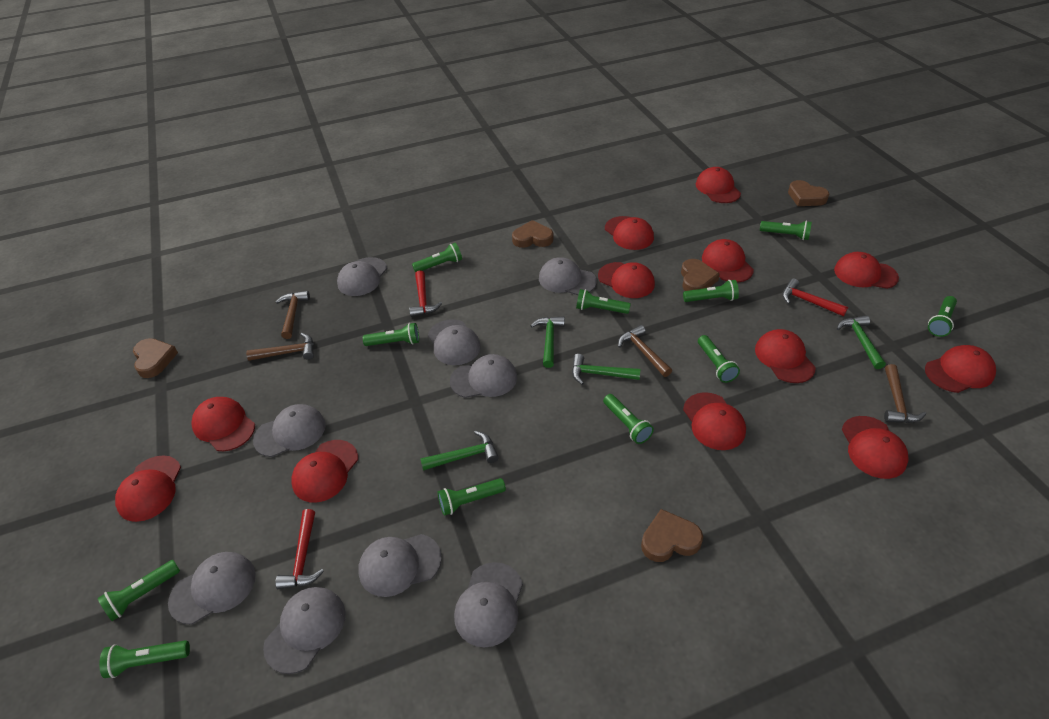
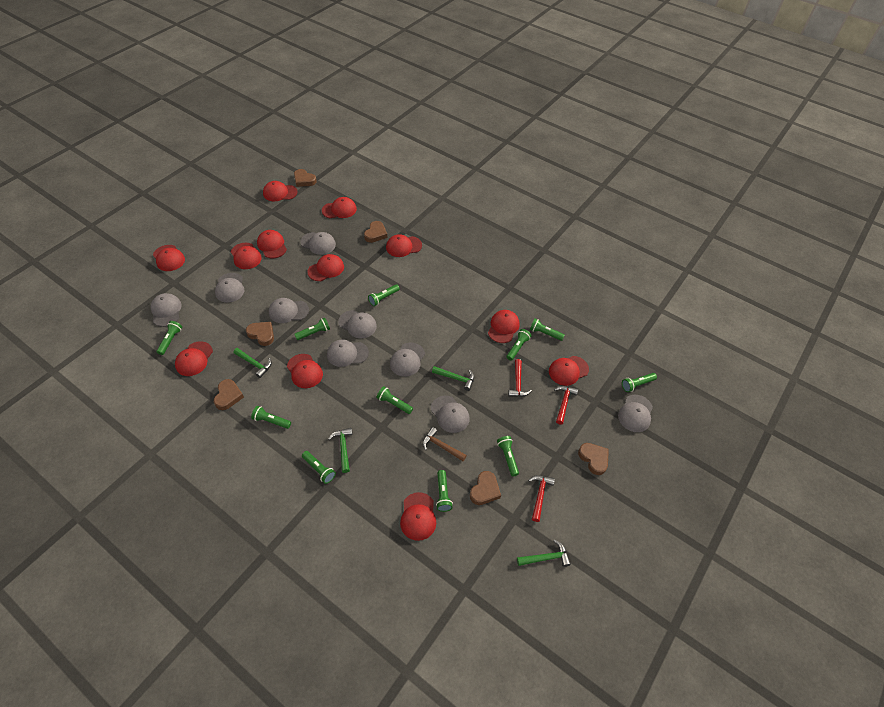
brown hammer: [246,333,314,361] [276,291,310,339] [618,325,672,377] [884,364,926,423] = 4 -> [423,427,467,461] = 1
brown heart: [133,338,178,378] [512,220,553,248] [641,509,703,562] [681,259,720,291] [788,180,829,206] = 5 -> [214,379,244,410] [246,322,274,346] [294,169,317,187] [364,221,387,243] [470,471,501,505] [578,443,609,475] = 6

